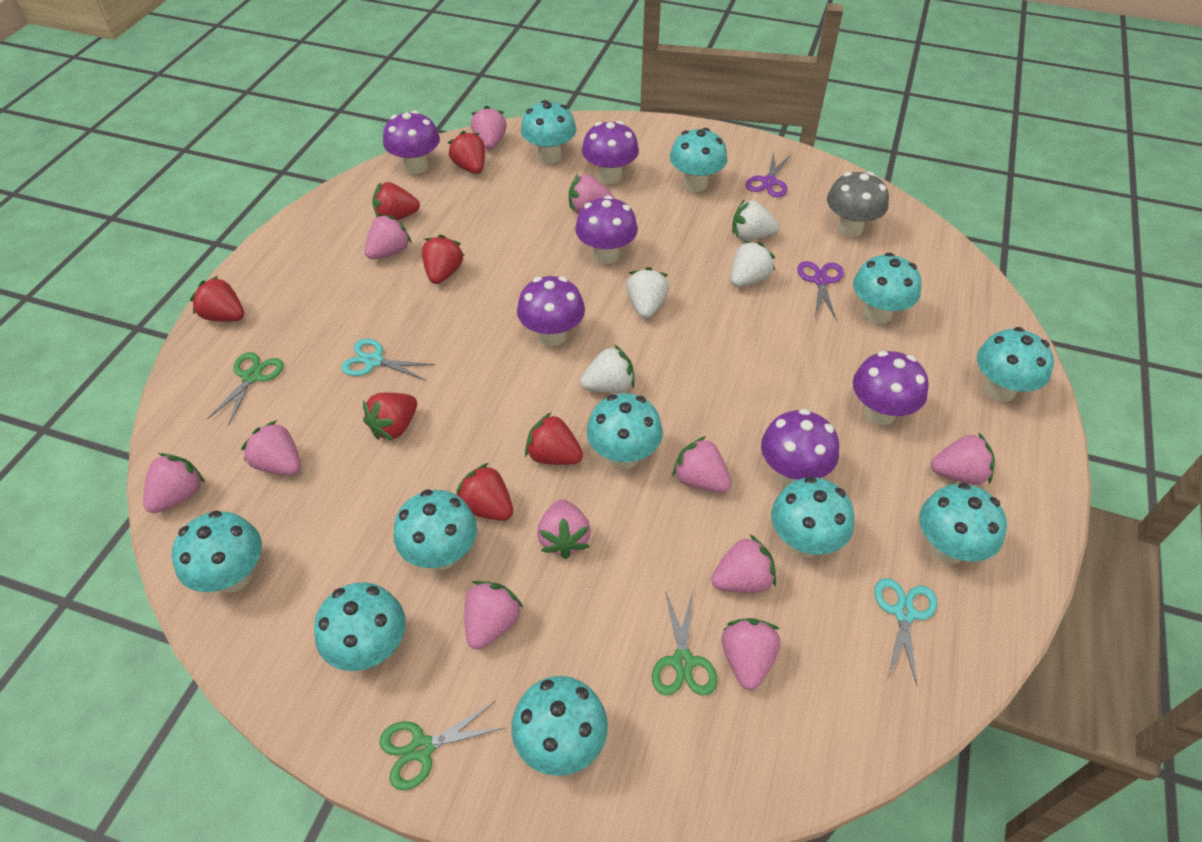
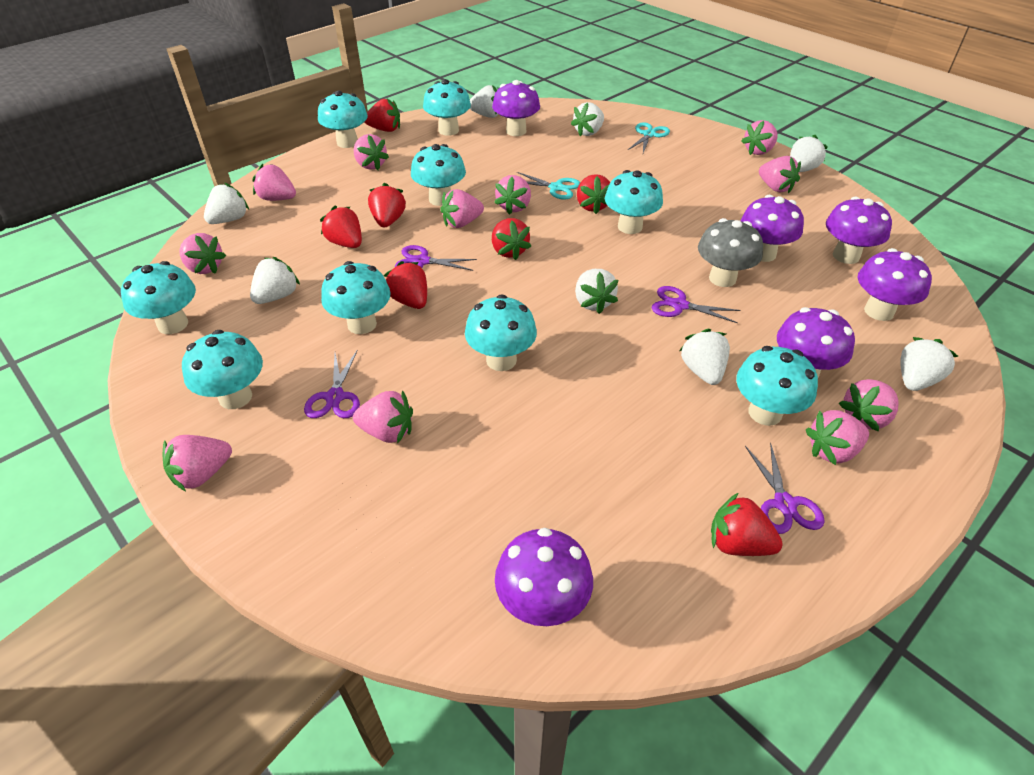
green scissors: [207,352,284,424] [379,701,504,790] [652,591,717,695] = 3 -> none = 0
purple scissors: [746,151,791,197] [797,261,844,321] = 2 -> [304,350,360,418] [395,245,477,271] [652,286,740,323] [745,442,825,534] = 4
turquoise mushroom: [172,510,262,593] [314,582,406,671] [394,490,477,570] [511,676,608,776] [521,100,576,163] [586,393,663,469] [670,128,727,192] [771,476,855,557] [853,253,922,324] [919,482,1007,564] [977,327,1054,402] = 11 -> [121,261,196,334] [182,330,263,409] [318,91,368,148] [321,261,391,334] [411,144,466,206] [423,79,471,136] [465,294,537,371] [605,170,663,234] [736,346,818,426] = 9
white strawberry: [580,345,635,393] [626,267,669,318] [731,241,775,287] [732,199,779,241] = 4 -> [204,182,249,224] [250,257,300,304] [470,85,501,118] [571,102,604,137] [575,269,618,314] [680,329,730,385] [790,135,828,172] [900,337,958,391] = 8

